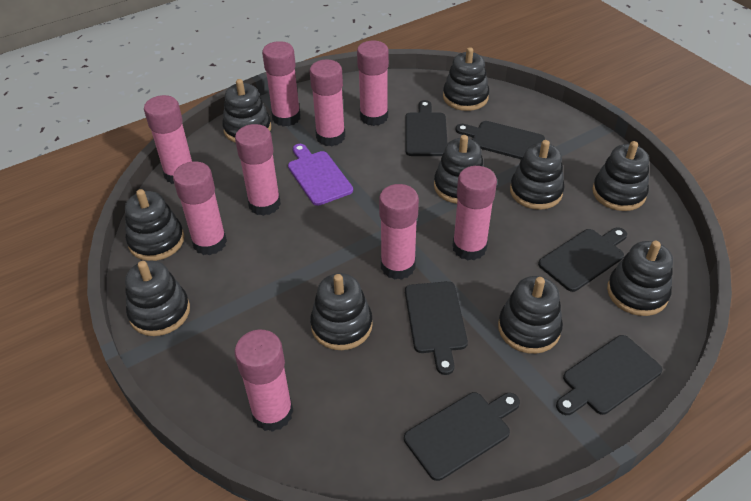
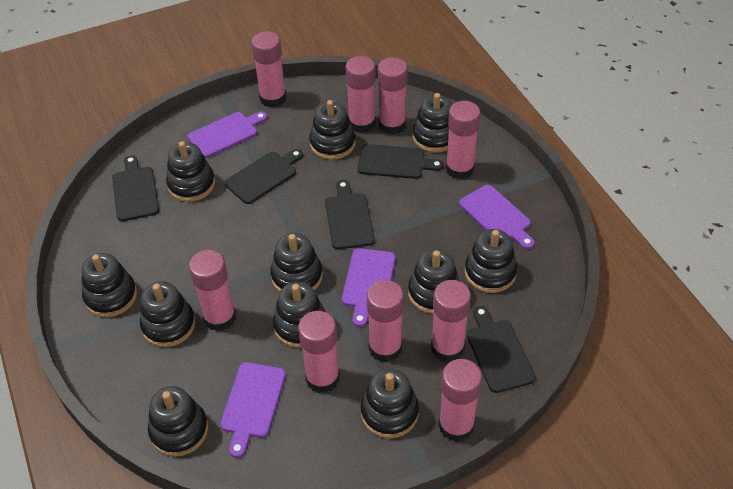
black cutting board: [404,392,520,481] [405,100,448,156] [405,281,468,375] [456,121,545,159] [538,227,627,292] [556,335,662,415] = 6 -> [112,155,159,221] [225,149,303,204] [325,180,375,250] [357,144,444,179] [467,306,536,393] = 5
black stacking toy: [125,189,184,261] [125,261,190,336] [222,79,271,143] [310,273,373,350] [434,135,484,204] [443,47,489,111] [498,276,563,354] [510,140,564,210] [592,141,649,211] [607,241,673,316] = 10 -> [81,253,137,317] [140,281,195,347] [148,386,208,457] [166,141,215,202] [270,233,323,292] [273,282,326,348] [309,100,356,160] [361,368,419,438] [408,249,460,314] [412,93,452,153] [465,229,517,293] = 11
purple cutting board: [288,144,353,206] = 1 -> [187,112,267,158] [220,362,286,458] [342,248,396,327] [459,185,535,249] = 4

